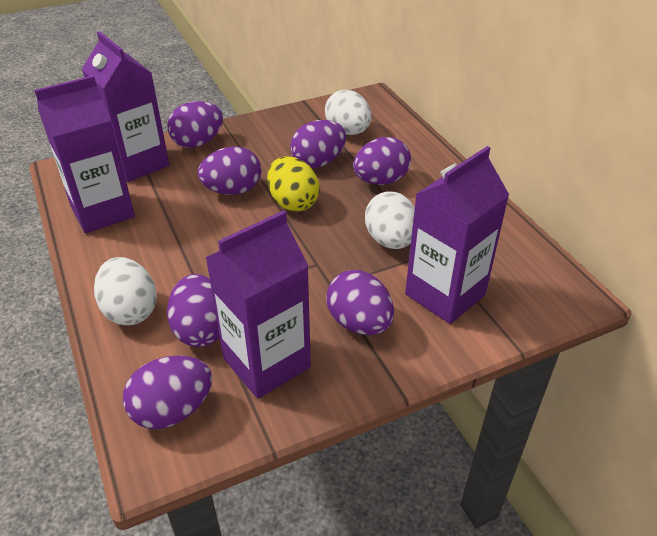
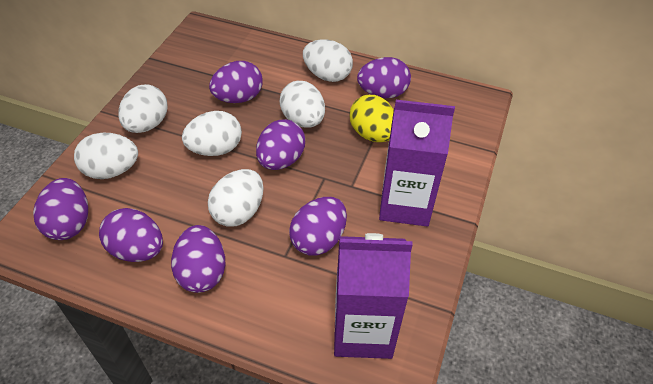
purple carton: [34,75,135,233] [82,31,169,182] [205,210,311,399] [405,146,509,324] = 4 -> [334,233,413,359] [379,100,455,227] = 2
white egg: [94,257,157,325] [325,90,371,135] [365,192,415,249] = 3 -> [74,133,138,179] [118,84,167,133] [182,111,242,156] [208,169,263,227] [280,81,325,128] [303,39,353,82] = 6

